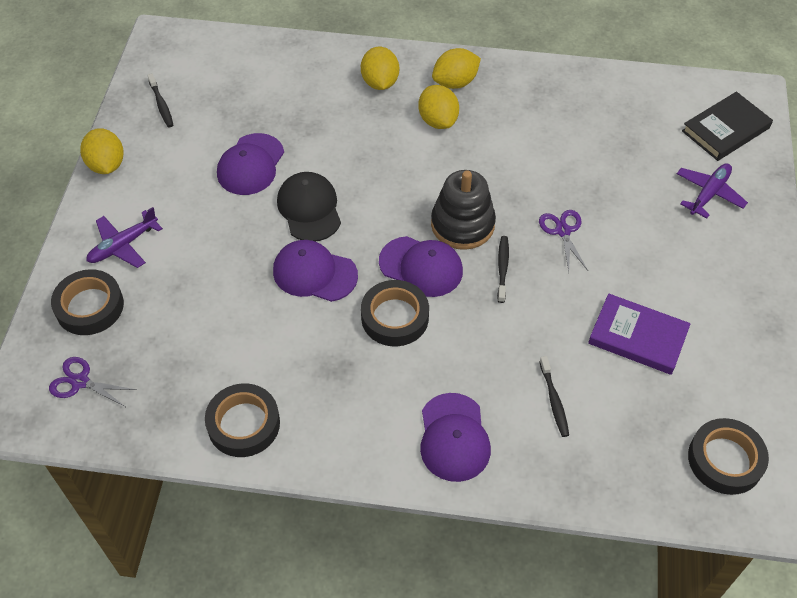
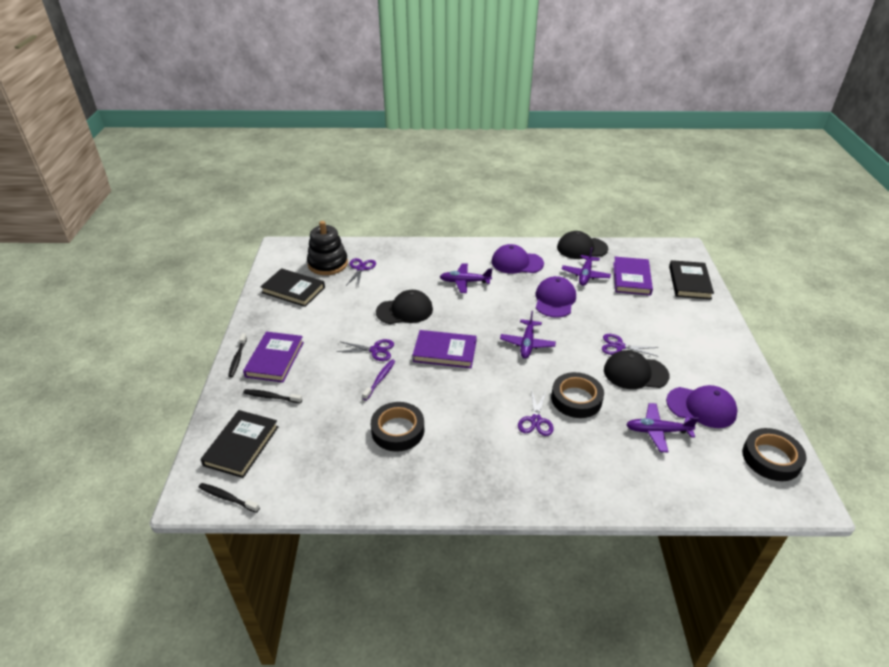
black book: [682,92,773,161] = 1 -> [200,410,279,478] [260,268,325,307] [669,260,714,300] = 3
black cap: [277,172,341,241] = 1 -> [376,290,433,324] [557,231,608,259] [604,350,670,389] = 3
black tape: [51,269,124,335] [205,383,280,457] [361,280,429,346] [688,418,769,495] = 4 -> [371,402,424,452] [551,372,604,418] [742,428,807,481] = 3
purple book: [588,294,691,375] = 1 -> [243,332,304,382] [412,330,477,368] [613,257,653,296] = 3
purple cap: [217,133,284,195] [273,240,358,302] [379,236,463,297] [420,393,491,482] = 4 -> [492,244,544,274] [536,276,576,318] [666,385,738,428] = 3
purple plane: [86,207,163,268] [677,163,748,218] = 2 -> [440,263,492,293] [500,311,556,359] [562,247,611,286] [626,403,699,452] = 4
purple scissors: [49,357,137,407] [539,210,588,272] = 2 -> [336,339,394,361] [346,258,376,286] [518,389,554,436] [602,334,659,357] = 4
purple toothbrush: none = 0 -> [362,359,395,400] = 1
yellow lemon: [80,128,124,174] [361,47,399,90] [418,85,459,129] [432,48,481,89] = 4 -> none = 0

